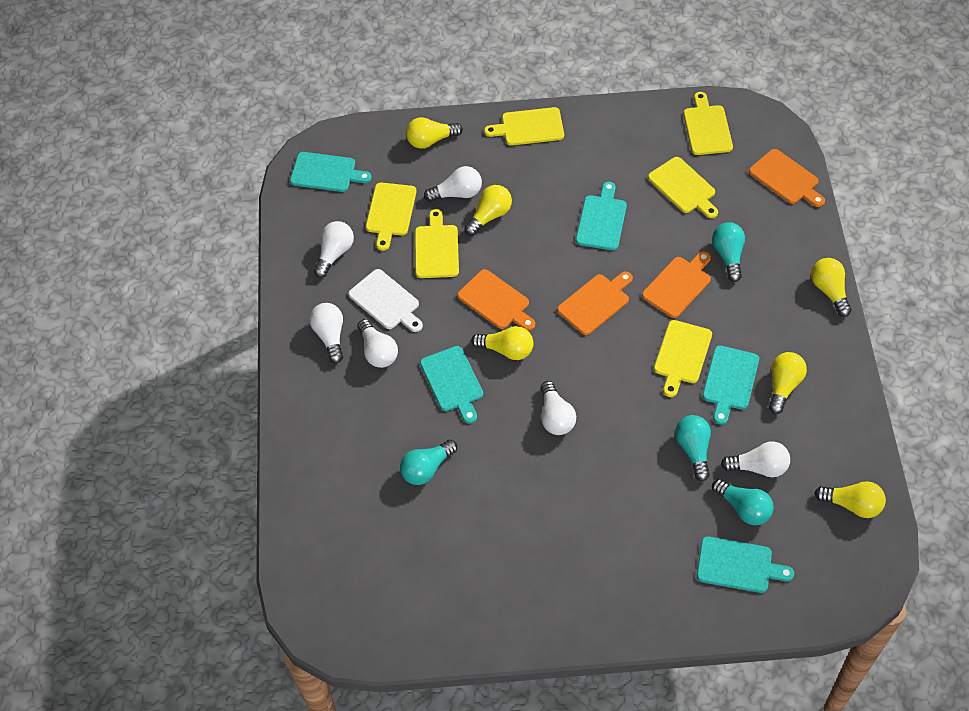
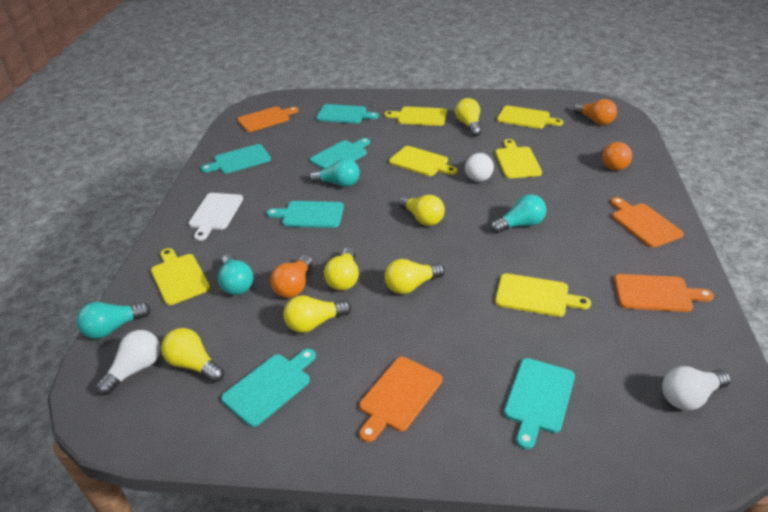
orange light bulb: none = 0 -> [270,255,313,298] [573,99,617,125] [602,141,632,171] = 3
turquoise cutting board: [290,152,372,192] [420,346,483,424] [576,182,627,250] [697,536,794,593] [703,345,759,425] = 5 -> [201,144,271,174] [221,349,316,427] [267,201,344,228] [310,138,370,169] [316,104,379,124] [504,358,575,449] = 6
white light bulb: [309,303,343,363] [314,221,354,278] [358,319,398,368] [424,166,482,202] [540,381,576,435] [721,441,790,478] = 6 -> [96,330,160,395] [465,151,494,182] [662,366,731,410] = 3

